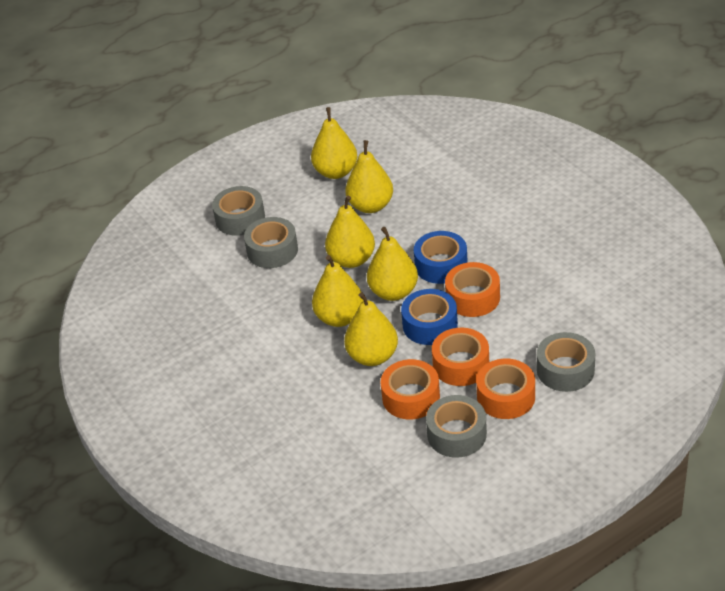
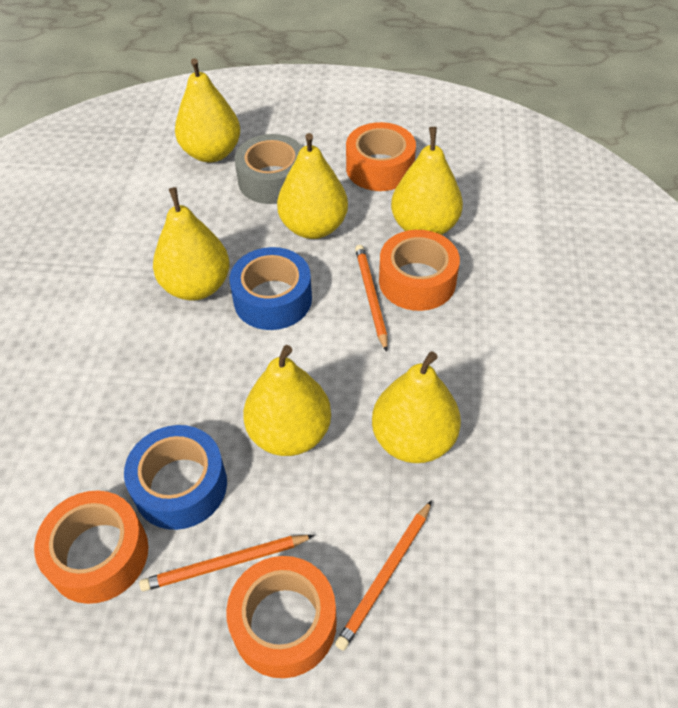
grey tape: [212,186,265,236] [244,217,298,268] [426,395,487,458] [537,332,595,392] = 4 -> [235,134,303,204] = 1
orange pencil: none = 0 -> [139,535,315,591] [335,500,432,651] [355,245,388,352] = 3

